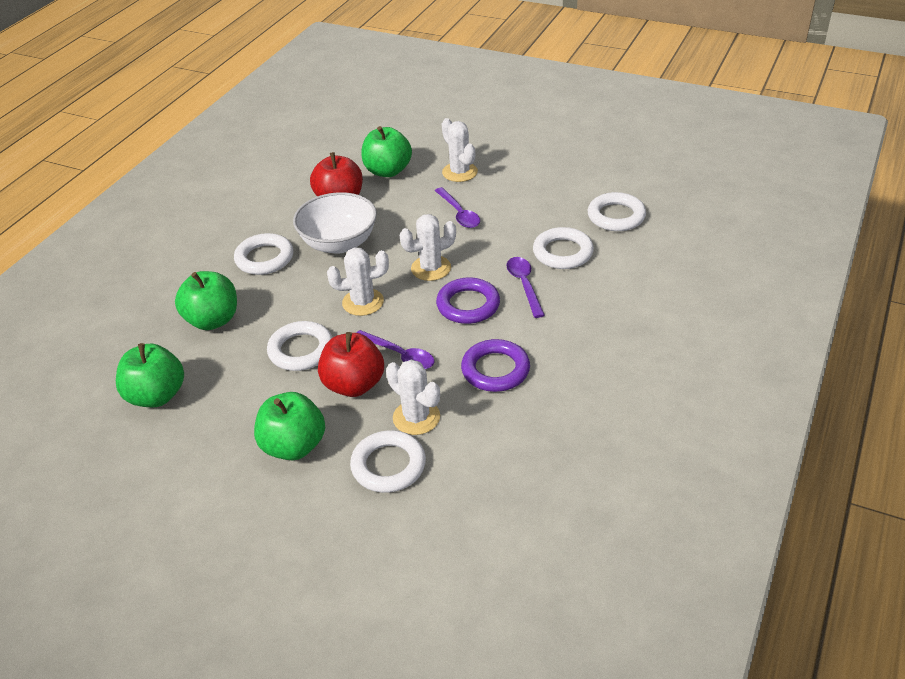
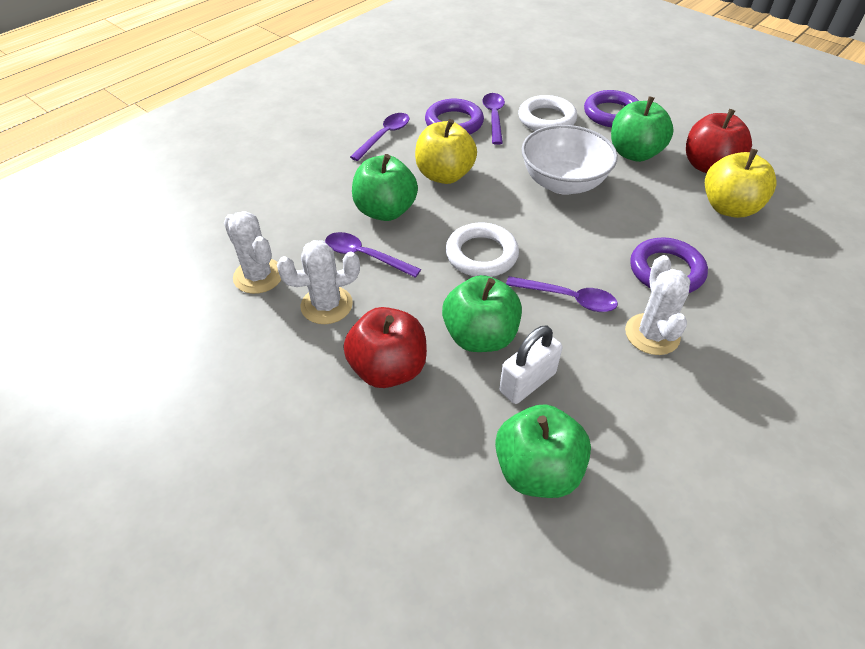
purple ring: [436,277,500,324] [461,339,530,392] = 2 -> [425,99,484,134] [584,90,639,127] [630,237,708,293] = 3
purple spoon: [357,330,434,369] [435,187,480,228] [507,257,545,318] = 3 -> [325,232,421,278] [350,113,409,161] [482,93,505,145] [506,276,618,312] = 4
white cactus: [327,247,389,316] [386,360,440,435] [400,214,456,281] [442,118,478,182] = 4 -> [224,211,281,294] [277,240,360,324] [625,255,690,355] = 3
white padlock: none = 0 -> [499,326,562,404] = 1
white ring: [234,233,293,275] [267,321,333,371] [350,430,426,493] [533,227,594,269] [588,192,646,231] = 5 -> [446,222,519,277] [518,95,577,131] = 2
yellow apple: none = 0 -> [415,119,477,184] [705,149,776,218] = 2

